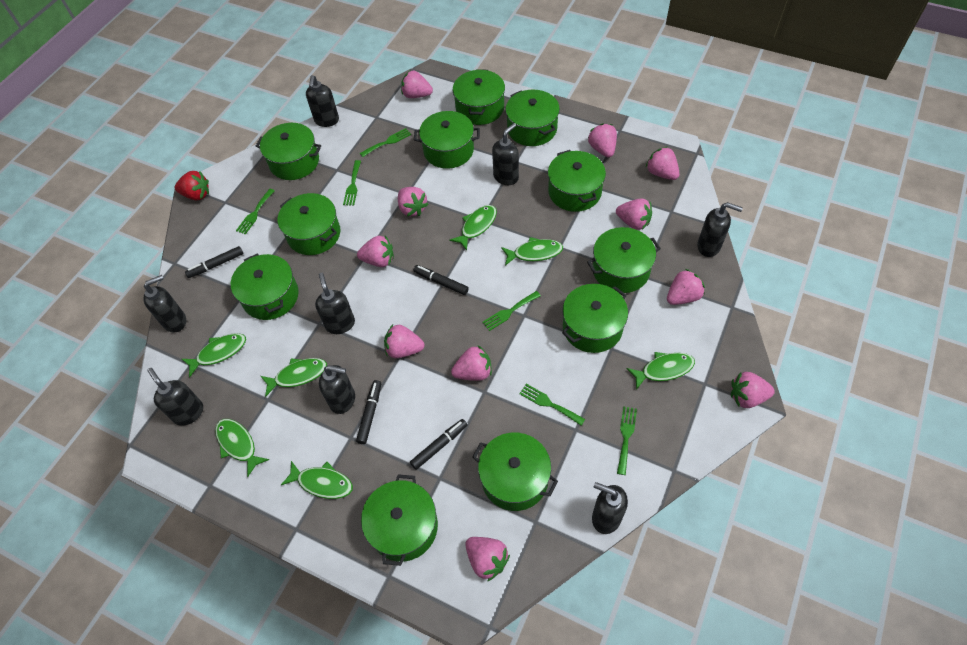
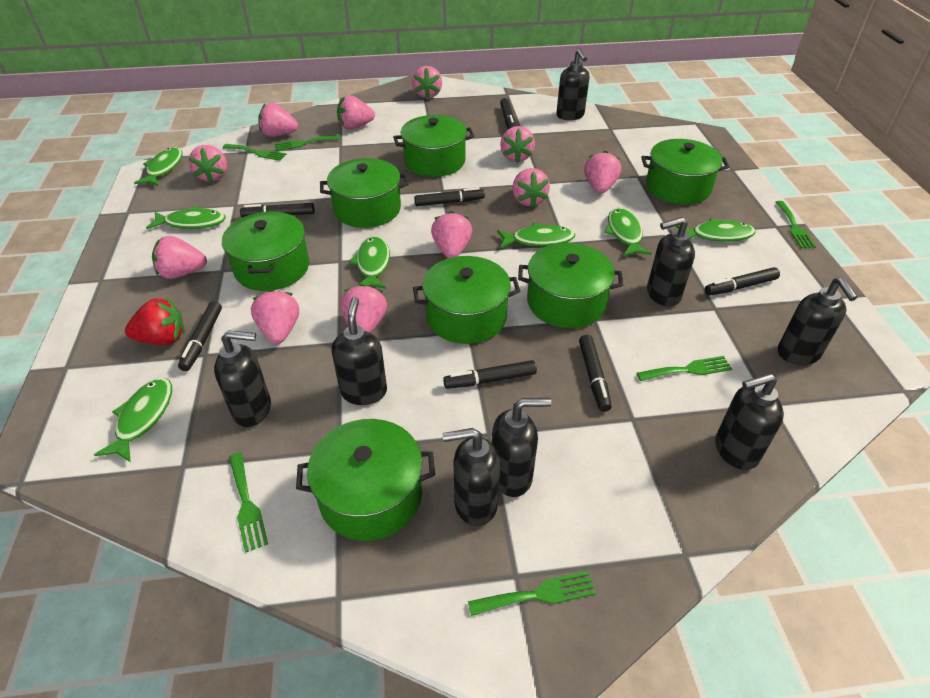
black marker: [185,246,243,278] [356,380,381,444] [410,419,467,470] [413,265,469,295] = 4 -> [178,301,222,371] [240,203,314,217] [414,187,485,206] [443,360,537,389] [500,98,516,129] [579,335,612,412] [705,267,780,296] = 7
green pot: [231,254,299,320] [256,123,321,180] [278,193,340,255] [361,474,438,566] [414,111,480,169] [453,69,505,125] [472,432,558,511] [506,89,560,146] [548,150,606,212] [562,284,628,353] [587,227,661,293] = 11 -> [222,212,309,291] [296,419,435,541] [320,158,409,228] [393,115,474,177] [413,256,520,344] [518,243,623,328] [641,139,729,205] = 7

